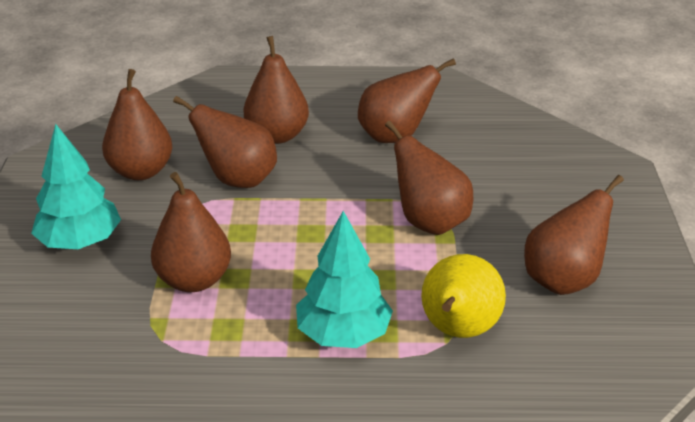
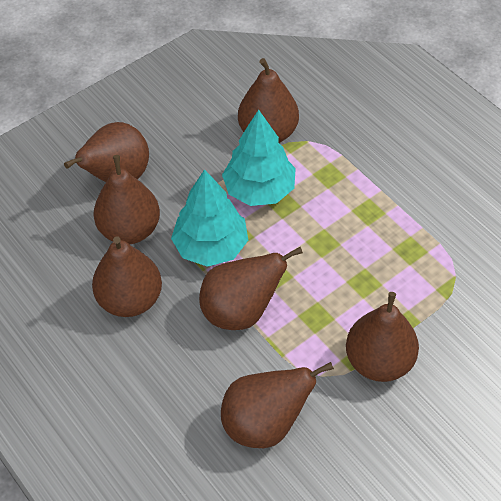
yellow pear: [421,254,506,338] = 1 -> none = 0

